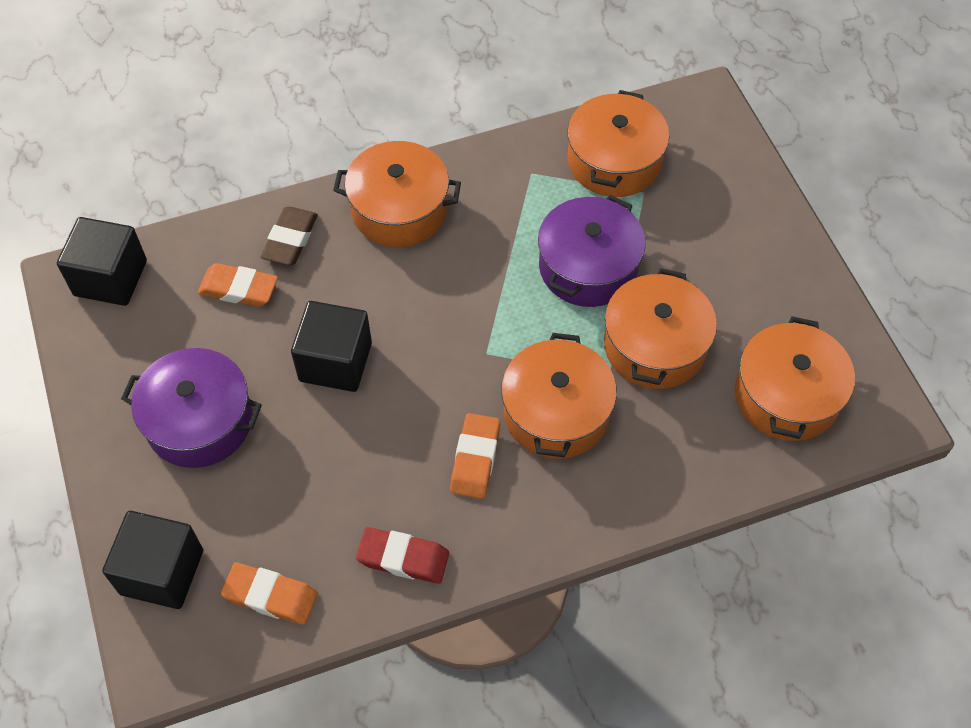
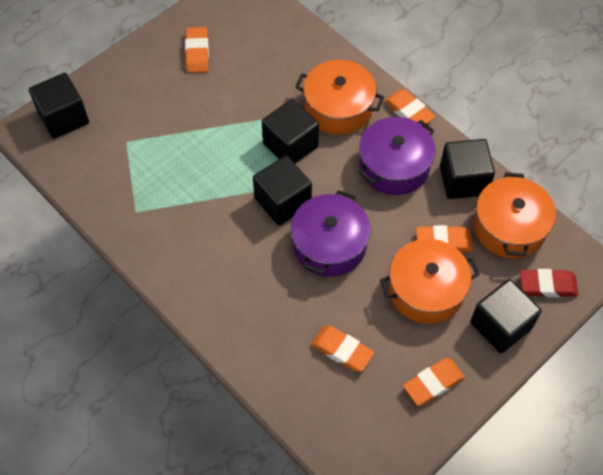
black cube: [57,217,147,306] [102,511,203,609] [291,301,372,392] = 3 -> [29,73,89,139] [253,155,312,226] [262,99,319,163] [440,139,495,199] [470,279,542,354] = 5
brown eraser: [261,207,318,265] = 1 -> none = 0
orange eraser: [198,263,278,307] [221,562,318,625] [450,413,500,499] = 3 -> [185,27,209,73] [311,326,374,372] [384,89,435,126] [403,358,465,406] [416,225,473,252] = 5
orange pot: [333,141,461,247] [501,333,617,459] [567,90,669,197] [604,268,717,389] [735,316,855,441] = 5 -> [295,60,384,135] [380,239,480,324] [473,172,556,258] = 3

